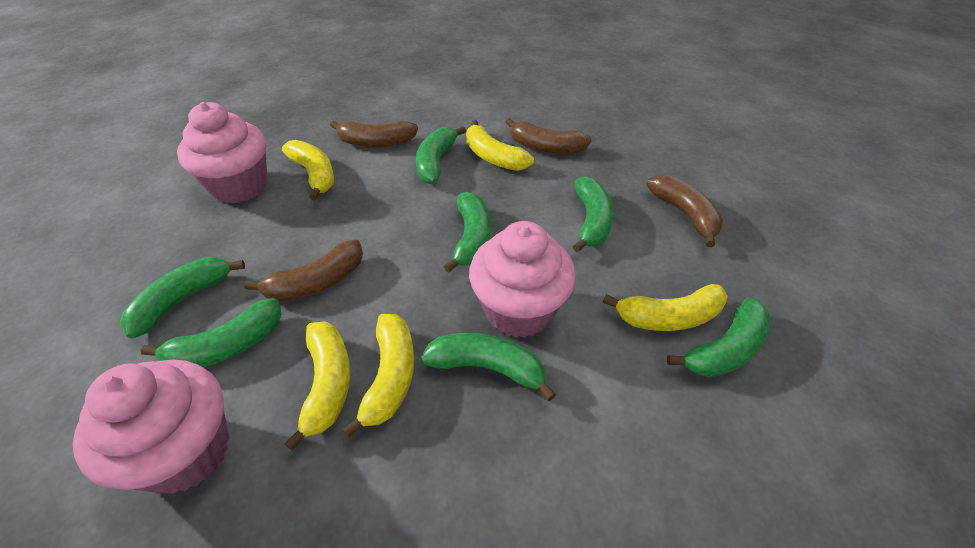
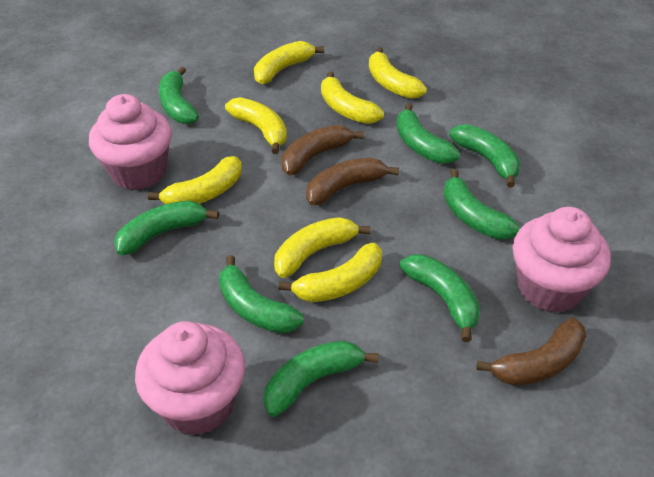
brown banana: [244,240,363,302] [330,120,418,147] [506,118,592,154] [646,175,723,247] = 4 -> [282,125,364,175] [306,158,399,205] [476,318,586,386] = 3
green banana: [120,257,245,338] [141,298,282,367] [416,126,466,184] [421,333,556,401] [444,192,491,273] [573,176,614,252] [667,298,770,378] = 7 -> [114,201,219,255] [159,66,199,124] [219,255,304,333] [264,340,379,417] [396,103,460,164] [399,254,480,342] [444,169,520,239] [449,124,520,188] = 8
yellow banana: [282,140,334,200] [284,321,350,451] [342,314,414,438] [466,120,534,171] [603,284,728,331] = 5 -> [148,156,242,204] [225,97,287,154] [254,41,324,84] [274,217,370,278] [279,243,382,302] [321,71,384,124] [369,47,427,99] = 7

